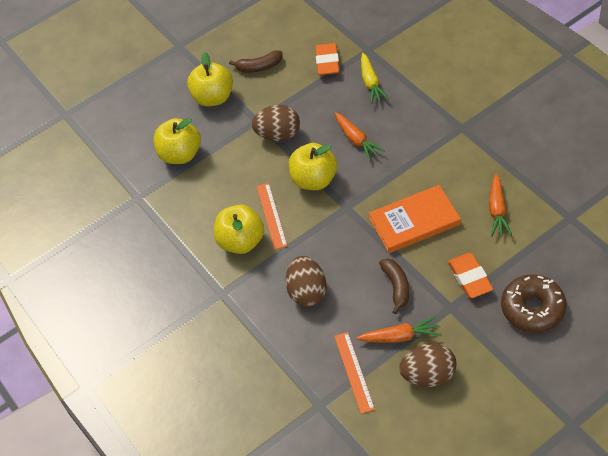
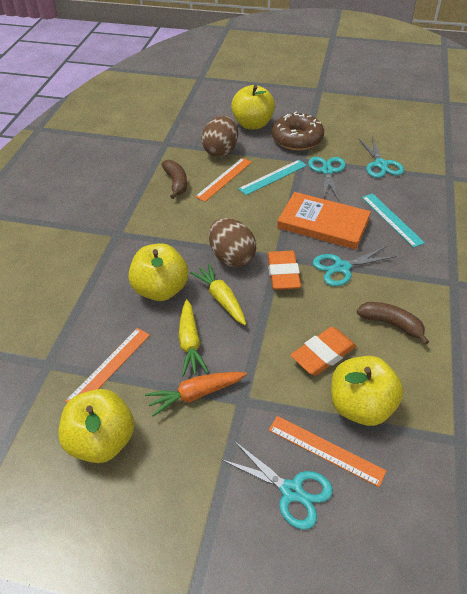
brown egg: [251,105,300,141] [286,256,326,307] [399,343,457,387] = 3 -> [201,116,238,157] [209,218,257,267] = 2
orange carrot: [335,112,385,161] [357,317,440,343] [489,174,512,237] = 3 -> [145,372,247,417] = 1
orange ruler: [256,183,287,250] [334,332,375,414] = 2 -> [65,328,150,403] [195,158,252,202] [269,416,387,487] = 3
turquoise ruler: none = 0 -> [238,160,307,195] [362,193,425,248] = 2
turquoise scissors: none = 0 -> [221,441,333,530] [308,157,346,201] [313,246,397,286] [358,137,404,178] = 4
yellow carrot: [361,53,389,104] = 1 -> [179,299,208,377] [190,263,246,325] = 2

